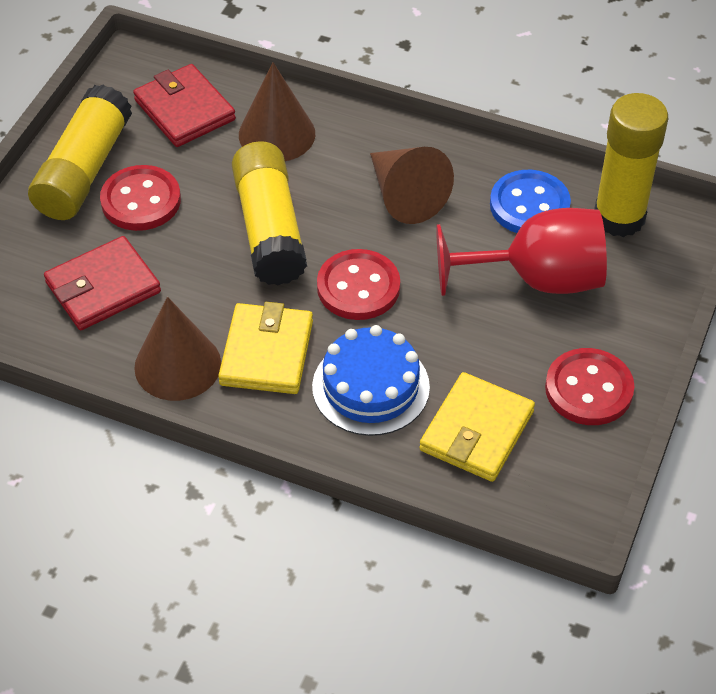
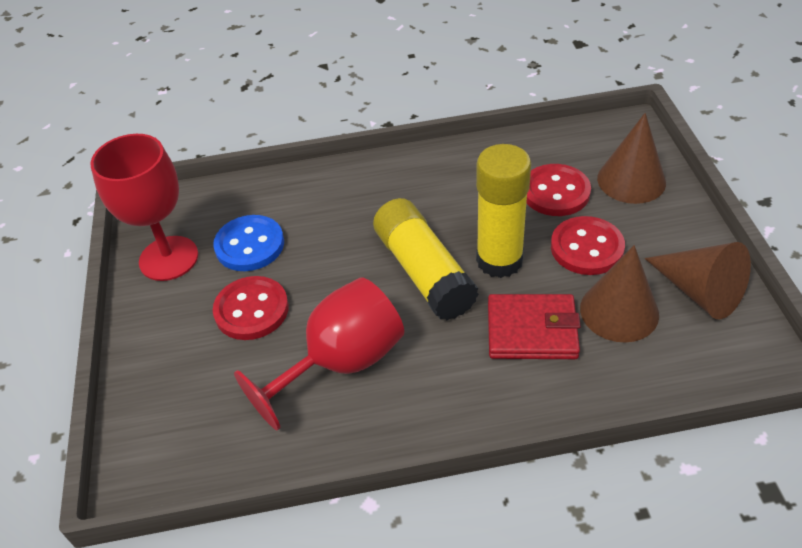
blue cake: [312,325,430,436] = 1 -> none = 0
red goblet: [436,208,607,296] = 1 -> [90,134,198,281] [234,277,404,430] = 2
red wallet: [44,236,161,330] [133,64,236,147] = 2 -> [488,294,581,359] = 1
yellow glue stick: [28,85,132,220] [232,141,307,285] [594,93,668,237] = 3 -> [373,198,479,320] [476,144,531,278] = 2
yellow wallet: [218,302,313,394] [419,372,535,482] = 2 -> none = 0

